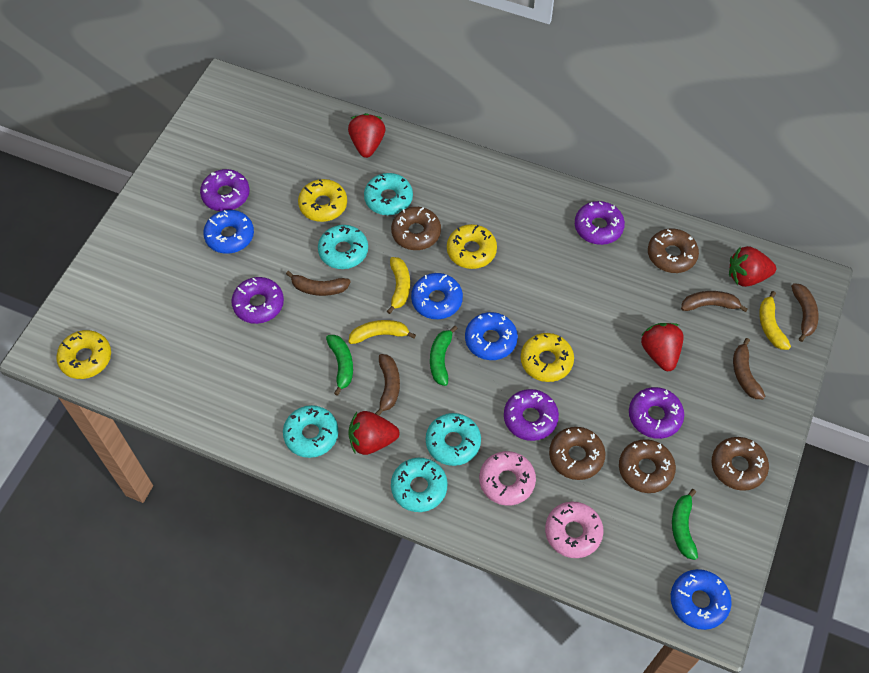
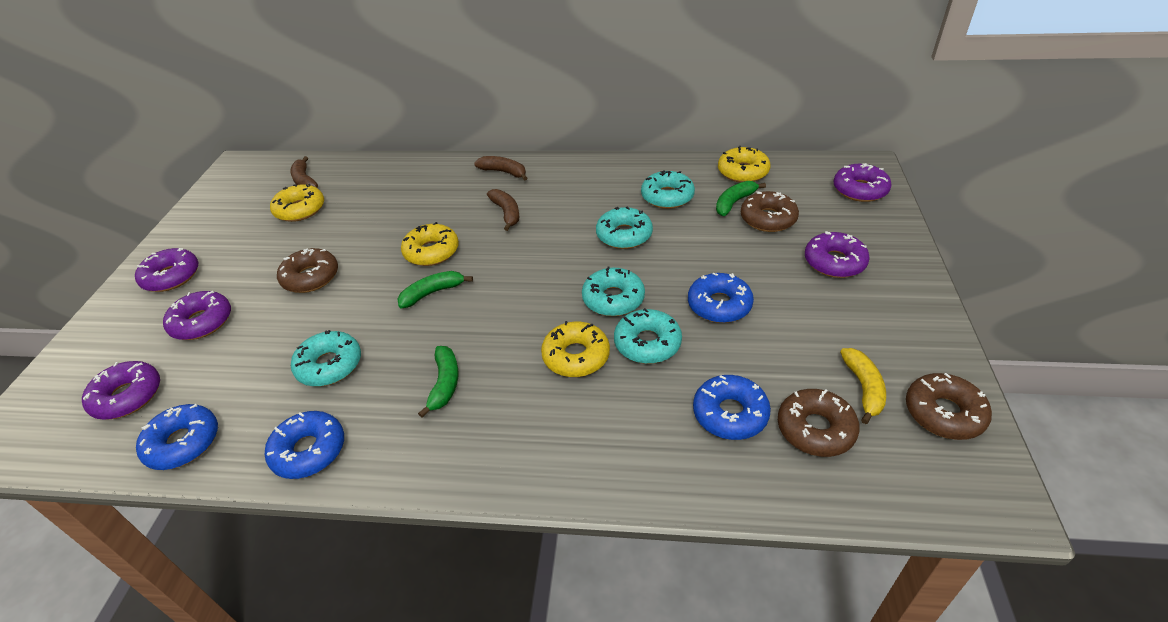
brown banana: [286,271,350,296] [375,354,400,416] [681,291,748,312] [733,338,765,399] [791,283,819,342] = 5 -> [290,156,318,188] [474,156,527,181] [487,189,519,231] = 3
brown donut: [391,207,441,250] [549,427,605,480] [619,439,676,493] [648,228,699,273] [712,437,769,491] = 5 -> [277,248,338,293] [741,191,799,232] [778,389,860,457] [906,373,992,440] = 4
pink donut: [479,451,536,506] [545,502,603,558] = 2 -> none = 0
red strawberry: [348,113,385,158] [348,411,399,455] [641,323,683,371] [729,246,776,287] = 4 -> none = 0
yellow banana: [348,320,416,344] [387,257,410,314] [759,291,791,350] = 3 -> [840,348,886,424] = 1

